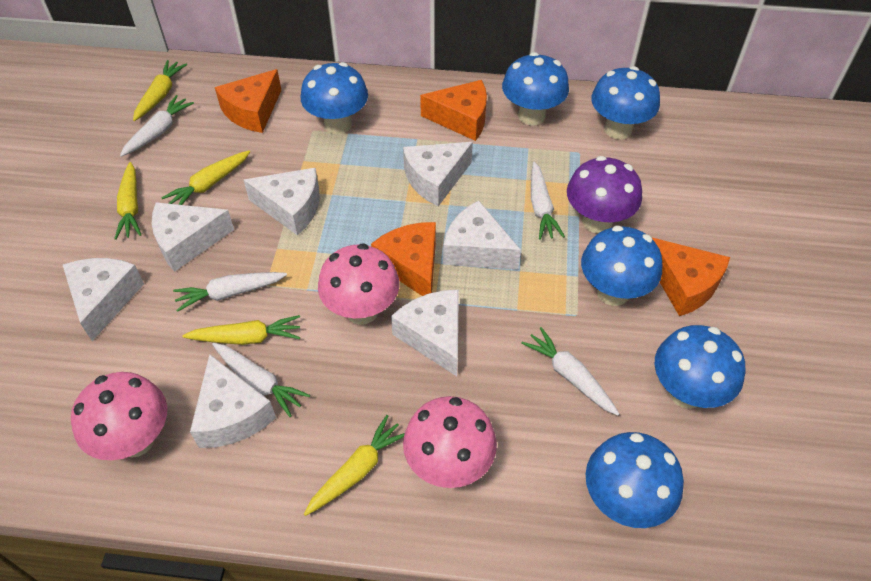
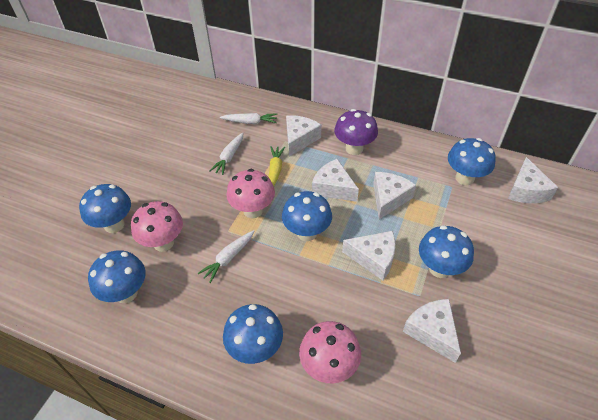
orange cheese: [215,69,281,133] [371,222,436,296] [420,80,487,141] [652,238,730,316] = 4 -> none = 0
white carrot: [120,95,194,157] [173,272,287,312] [212,343,310,417] [521,327,620,416] [531,162,565,240] = 5 -> [197,230,254,283] [209,132,244,175] [220,113,277,124] = 3
white cheese: [63,258,144,341] [152,202,234,272] [190,354,276,448] [244,168,320,236] [391,290,459,376] [403,142,473,206] [443,201,521,269] = 7 -> [286,115,322,157] [312,159,359,202] [342,231,396,280] [373,172,416,219] [403,299,461,363] [508,157,558,203] = 6
yellow carrot: [114,162,141,240] [133,60,187,121] [161,150,250,205] [182,315,300,345] [304,415,405,516] = 5 -> [269,146,285,186] = 1

